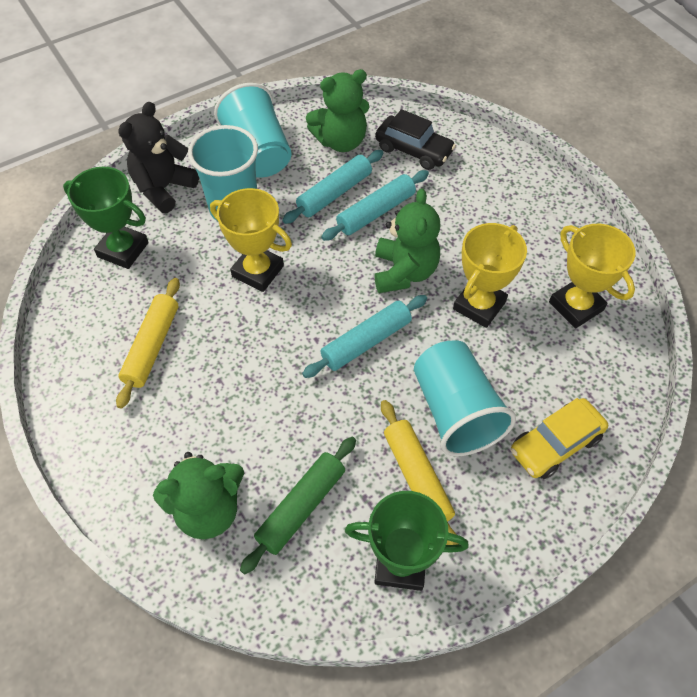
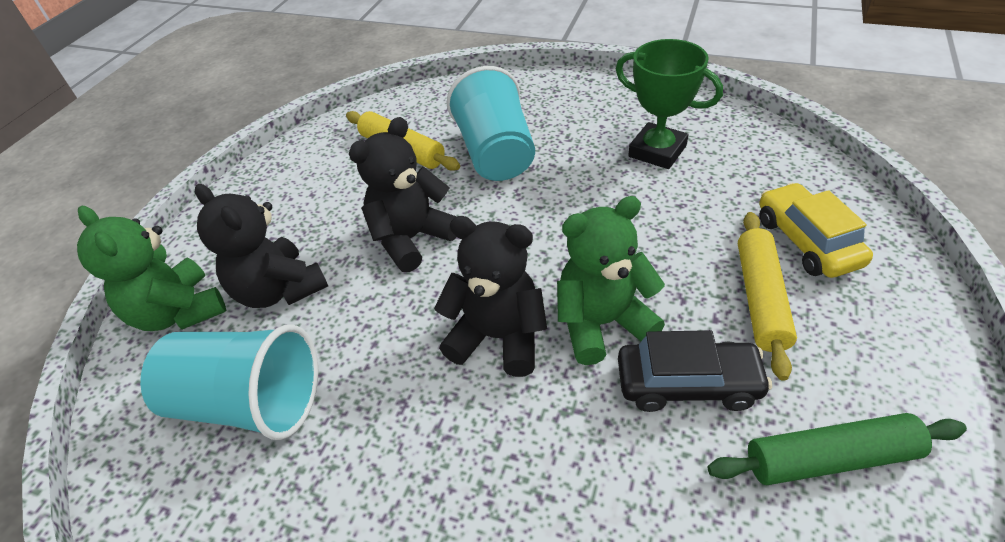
black teddy bear: [118,102,199,213] = 1 -> [195,184,328,308] [349,117,457,272] [434,216,547,377] = 3
green teddy bear: [153,452,244,539] [306,69,369,152] [374,188,441,293] = 3 -> [77,206,226,331] [557,196,665,365] = 2
green trophy: [63,167,149,269] [345,491,469,591] = 2 -> [616,39,723,169] = 1
turquoise cup: [188,125,258,221] [214,83,291,178] [414,340,516,456] = 3 -> [140,324,318,440] [447,66,535,181] = 2
turquoise rolling pin: [282,150,383,224] [302,295,427,378] [321,170,429,241] = 3 -> none = 0
yellow trophy: [210,188,292,292] [453,223,527,328] [549,224,636,328] = 3 -> none = 0

